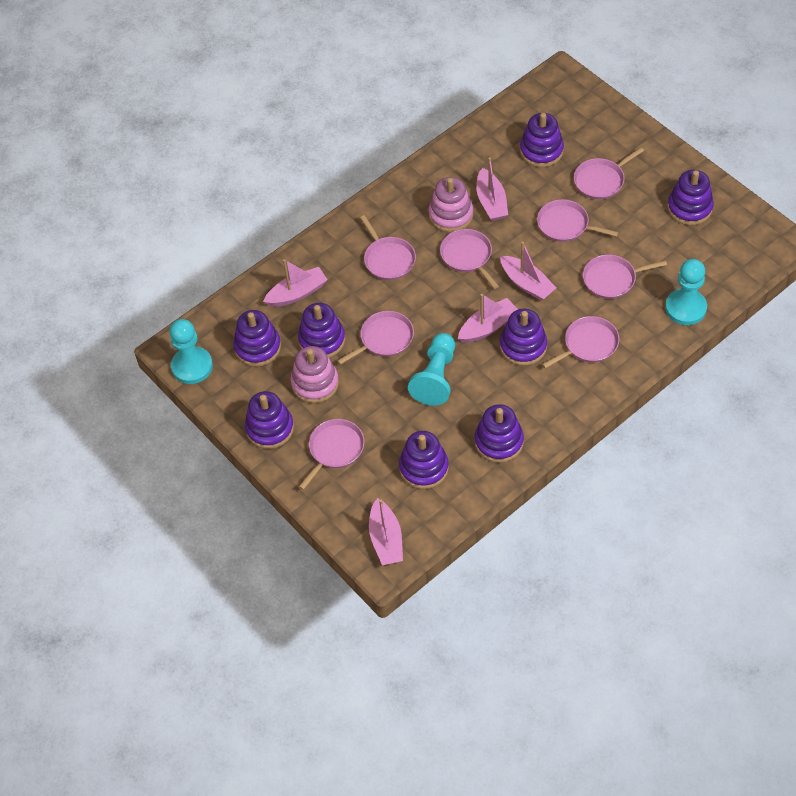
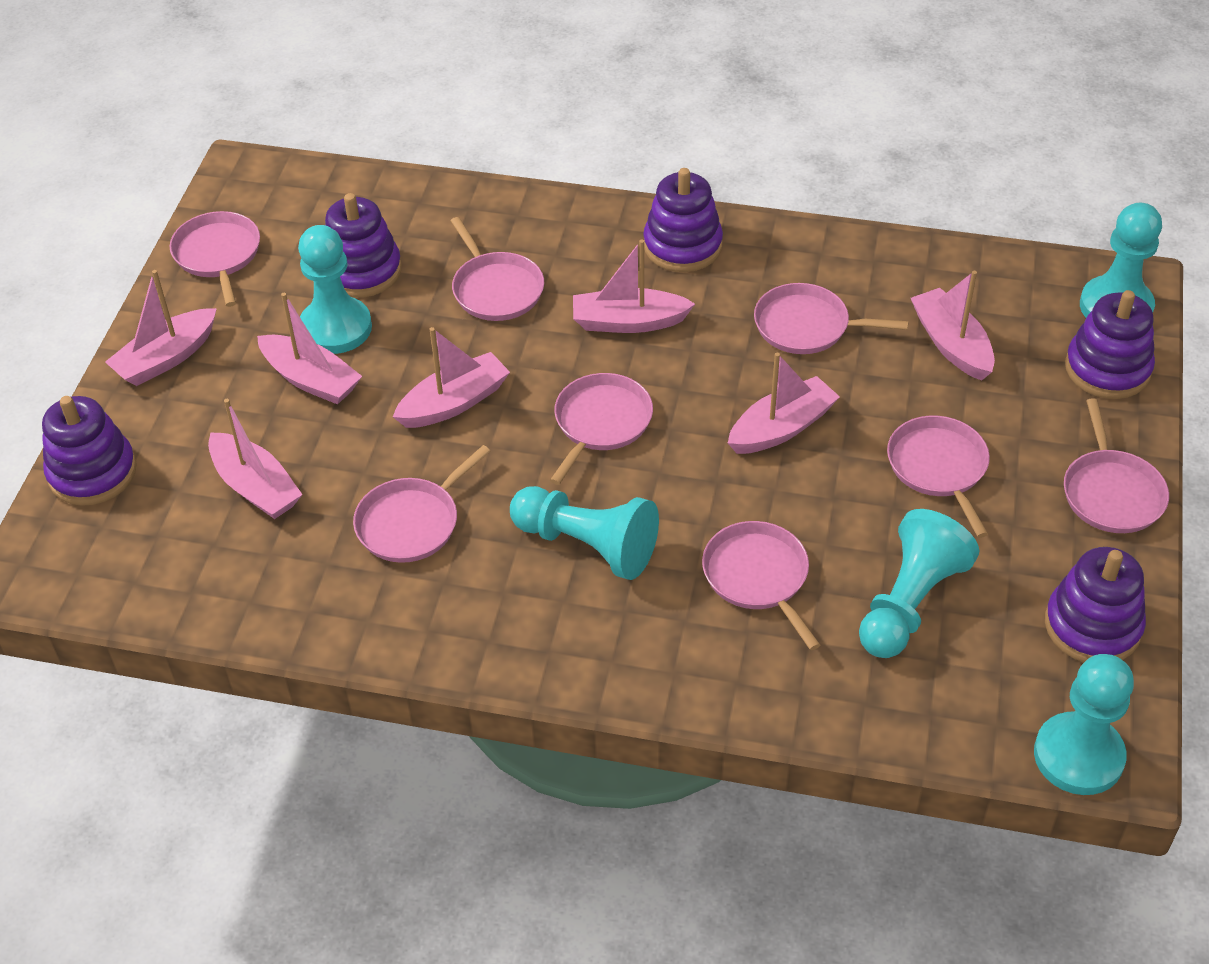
pink boat: [263,259,328,307] [369,498,403,565] [458,294,518,343] [476,157,508,221] [500,242,557,301] = 5 -> [105,270,217,386] [208,399,303,519] [257,293,362,405] [393,327,510,428] [573,239,695,333] [728,353,840,454] [911,271,995,381] = 7
pink stacking toy: [291,346,339,403] [429,177,473,232] = 2 -> none = 0
purple stacking toy: [233,310,281,367] [245,391,294,449] [298,303,345,358] [399,431,449,489] [474,404,524,463] [500,309,547,366] [520,113,564,167] [667,170,714,225] = 8 -> [42,396,137,506] [325,193,402,298] [643,168,723,272] [1045,547,1146,662] [1065,290,1155,399] = 5
turquoise pawn: [169,319,213,384] [408,333,455,406] [665,259,707,325] = 3 -> [298,225,372,354] [510,486,659,580] [859,509,979,658] [1034,654,1134,795] [1080,203,1162,318] = 5

